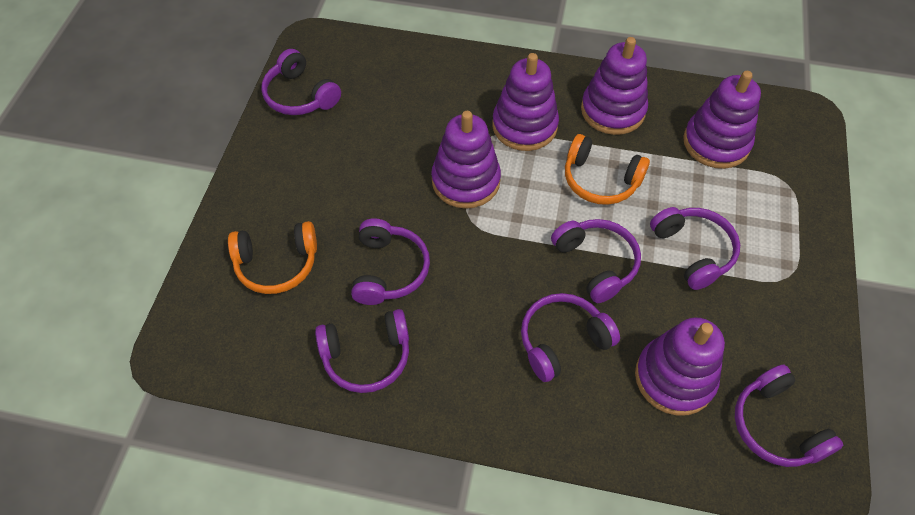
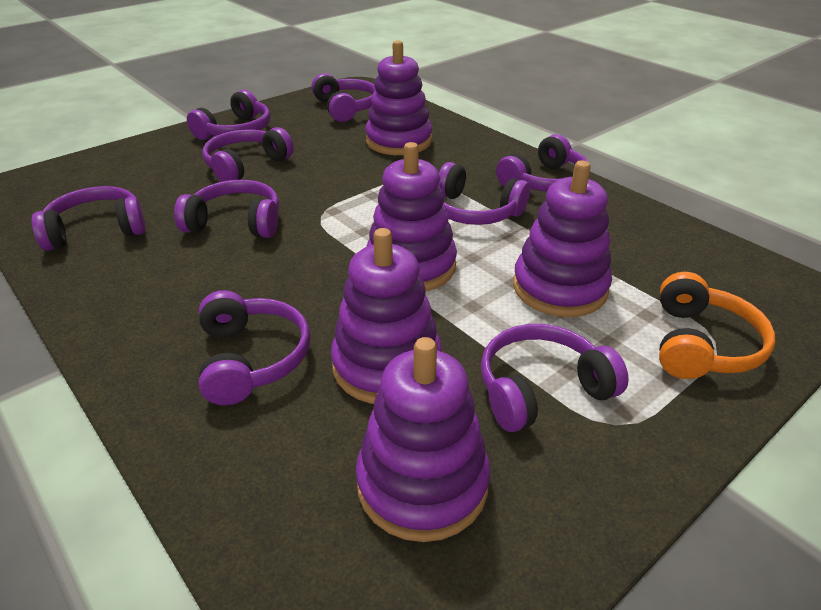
orange headphones: [228,221,317,294] [565,134,650,205] = 2 -> [659,272,775,379] = 1
purple headphones: [261,49,341,115] [315,309,409,393] [351,218,430,305] [521,293,620,382] [551,219,641,303] [650,207,740,290] [735,365,843,467] = 7 -> [31,186,146,251] [174,180,279,238] [187,90,270,140] [199,290,310,405] [202,127,294,182] [311,73,376,122] [439,162,530,225] [481,324,629,432] [496,134,590,191] = 9

